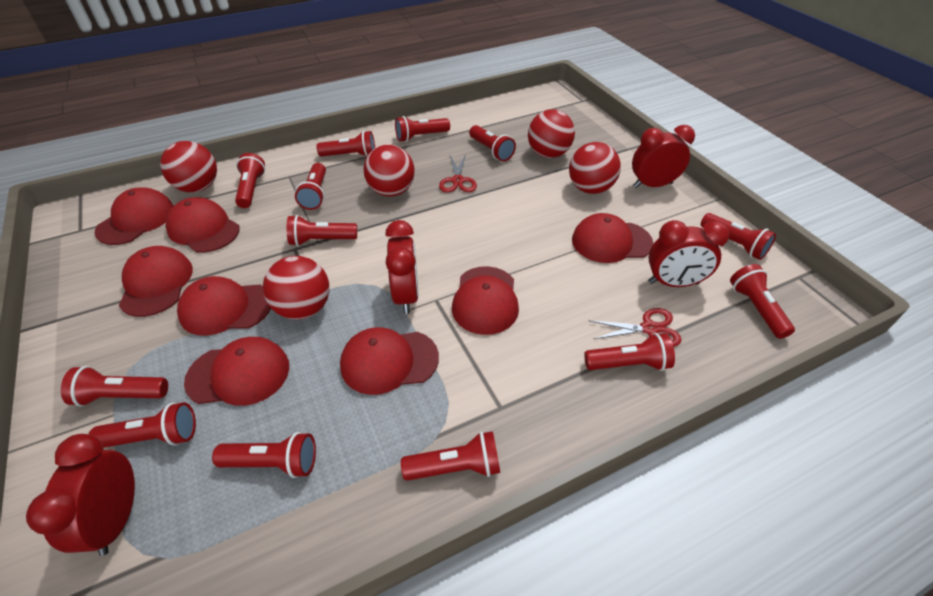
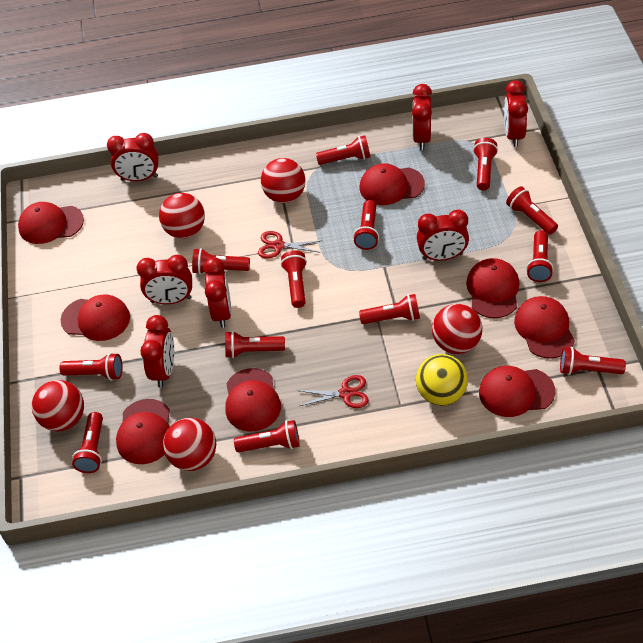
red clock: [26,434,135,556] [385,220,419,314] [632,125,695,188] [648,220,729,287] = 4 -> [107,133,158,181] [136,255,192,304] [140,315,174,387] [203,257,231,328] [412,84,432,150] [417,210,469,261] [504,80,528,147] = 7
yellow ball: none = 0 -> [416,354,468,406] = 1

